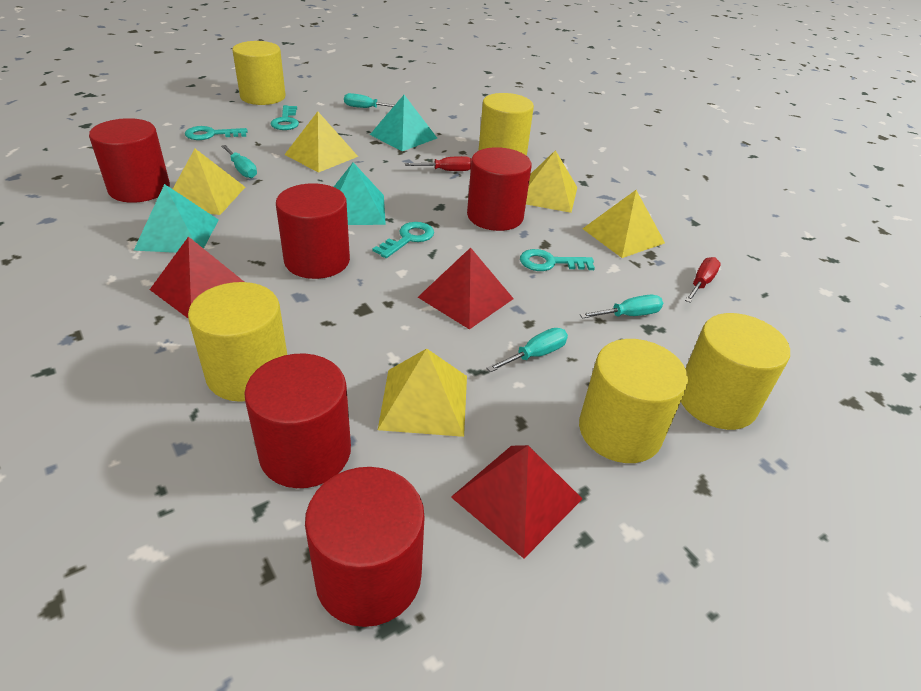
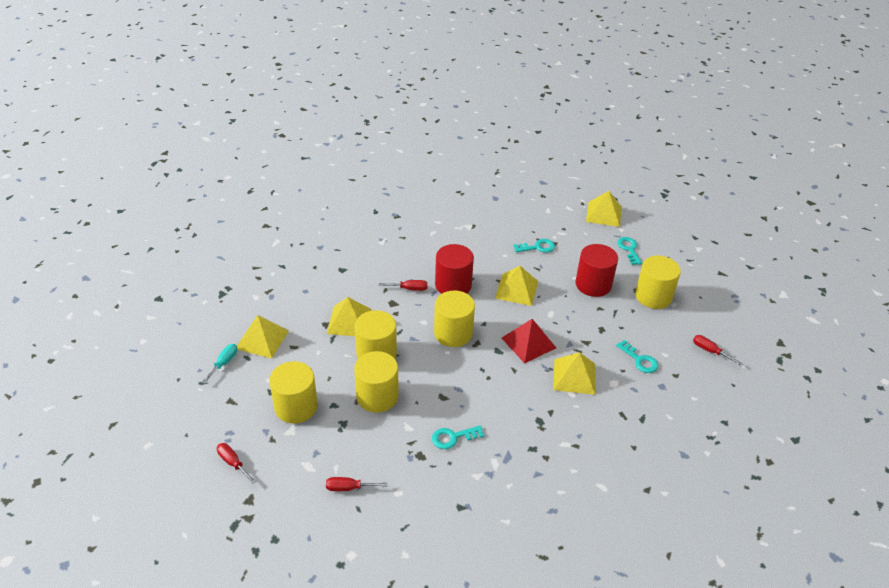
red cylinder: [89,118,170,203] [244,354,351,488] [276,183,350,279] [305,467,425,627] [467,147,532,231] = 5 -> [435,244,474,294] [575,244,618,297] = 2
red pyramid: [150,237,244,318] [418,247,514,329] [451,445,582,559] = 3 -> [502,319,556,363] = 1
red screwdriver: [405,156,472,171] [685,257,721,303] = 2 -> [217,443,256,484] [326,477,388,491] [379,280,428,291] [693,335,742,365] = 4
turquoise pyramid: [133,184,219,253] [334,162,386,225] [370,95,437,151] = 3 -> none = 0
turquoise screwdriver: [221,145,257,178] [344,93,394,108] [487,328,568,372] [580,295,663,318] = 4 -> [202,344,237,383] = 1

